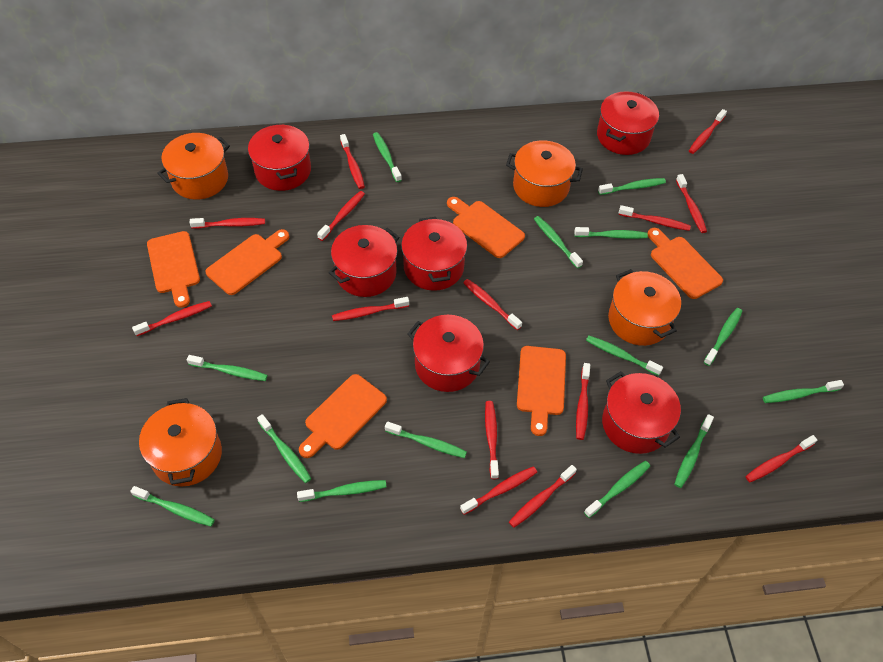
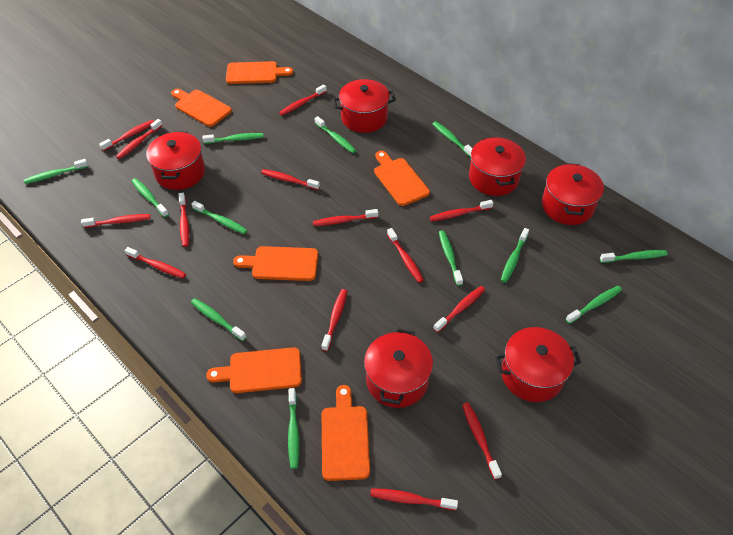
green toothbrush: [130,486,215,527] [187,355,268,381] [257,414,311,483] [297,480,387,502] [373,132,402,182] [385,422,467,458] [534,216,583,269] [574,227,648,239] [584,461,650,518] [586,336,663,376] [598,178,666,195] [674,414,714,488] [704,308,743,366] [763,380,844,403] = 14 -> [24,159,88,184] [132,178,169,217] [191,298,247,341] [192,201,247,234] [203,133,263,144] [288,388,299,469] [315,116,356,153] [432,121,473,157] [439,230,463,286] [501,228,529,283] [565,286,622,324] [600,250,668,263] = 12
orange pot: [139,398,222,486] [157,133,230,200] [506,140,583,207] [608,269,681,346] = 4 -> none = 0

